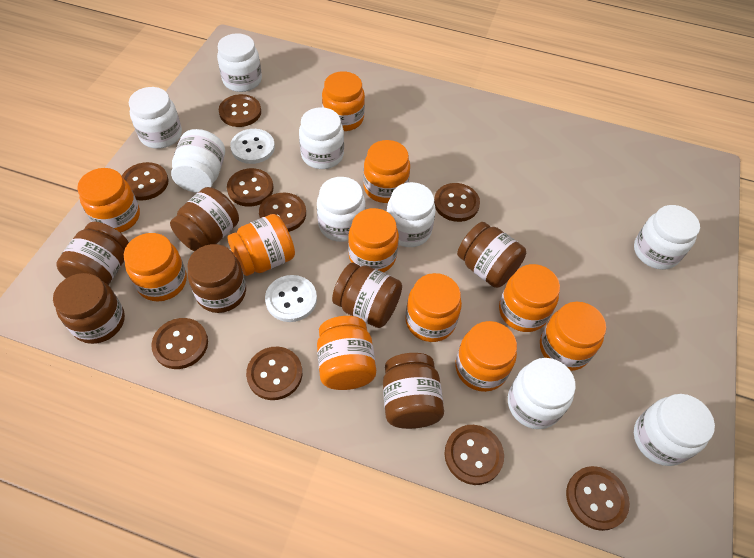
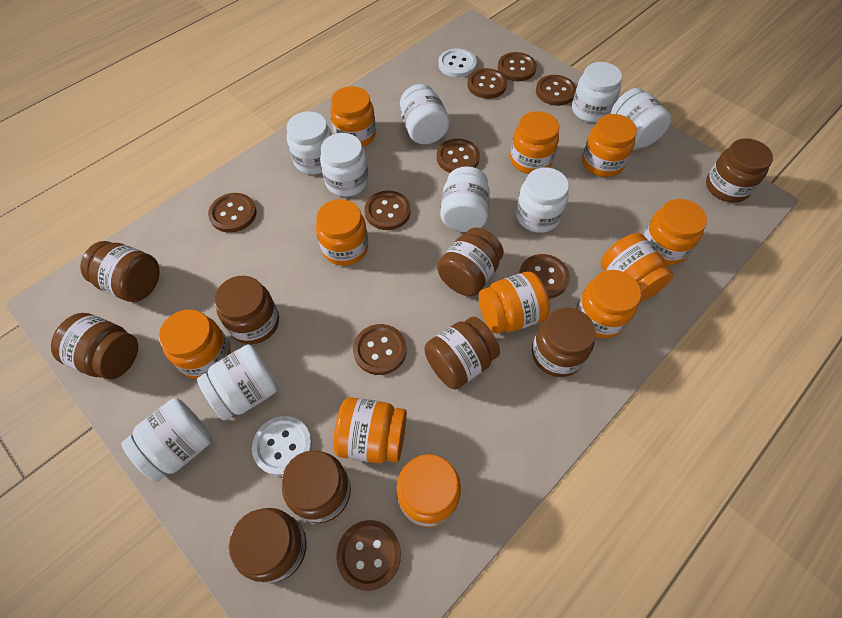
brown jar: [53,273,125,344] [56,222,129,285] [170,187,239,252] [187,244,246,313] [332,263,402,328] [383,353,444,429] [457,222,526,288] = 7 -> [51,313,138,380] [80,241,160,302] [214,276,279,344] [229,508,307,583] [281,450,351,523] [424,317,500,389] [437,228,504,296] [532,308,596,377] [706,138,773,203] = 9

